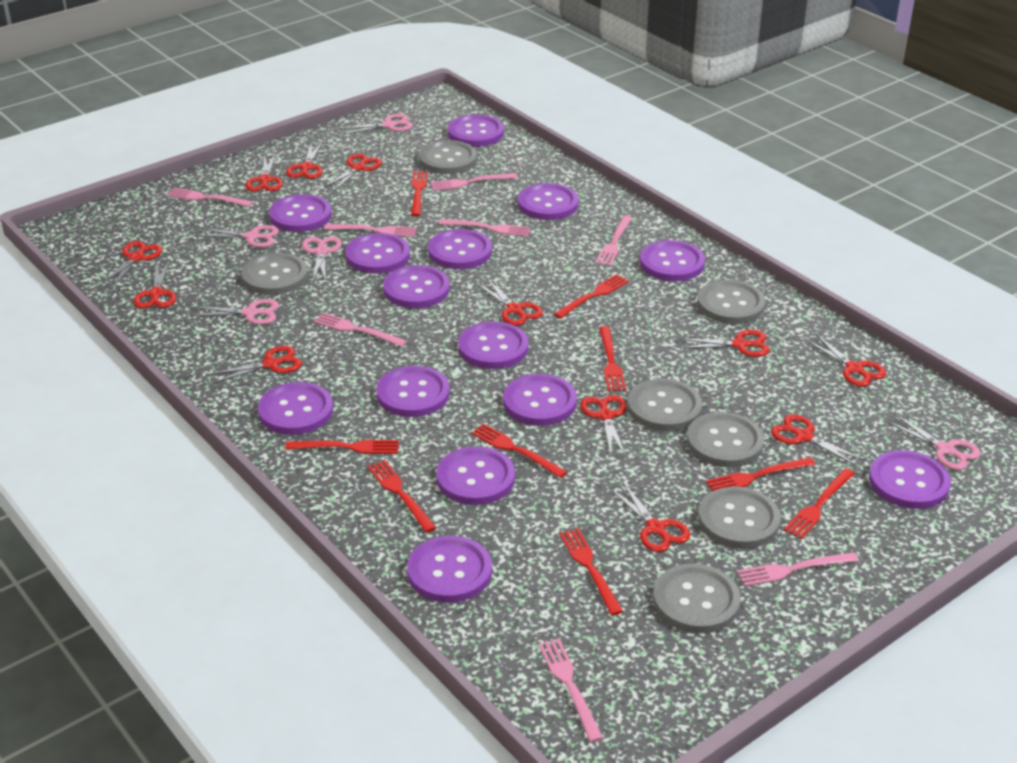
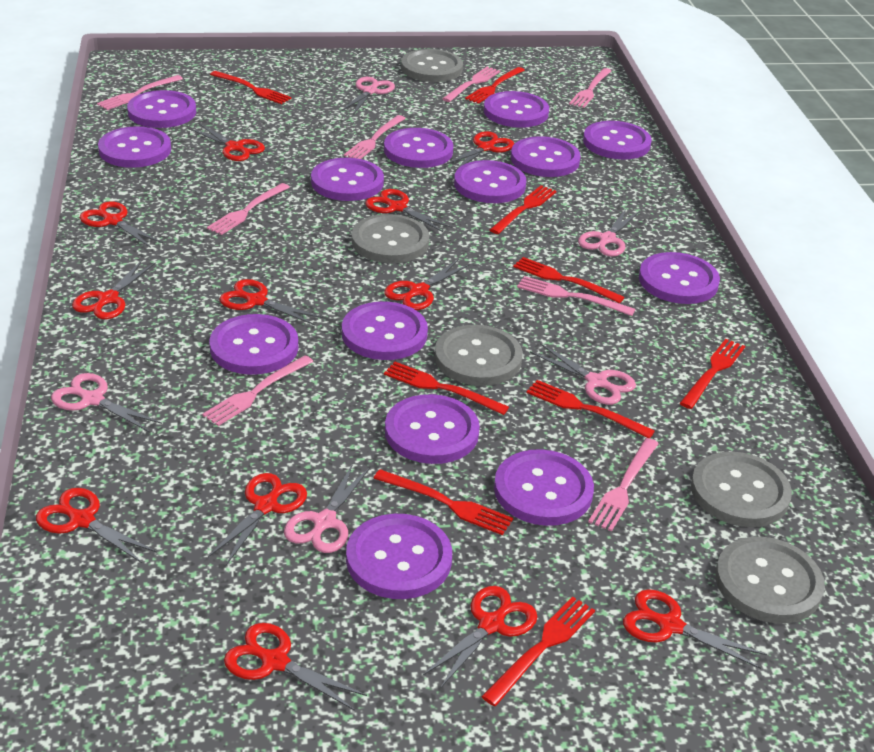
grey button: [241,253,308,295] [419,140,477,174] [628,379,702,431] [653,564,741,633] [687,412,764,467] [697,280,765,324] [698,486,781,549] = 7 -> [352,214,429,263] [401,49,463,82] [435,325,523,386] [691,452,792,527] [715,537,825,623] = 5

